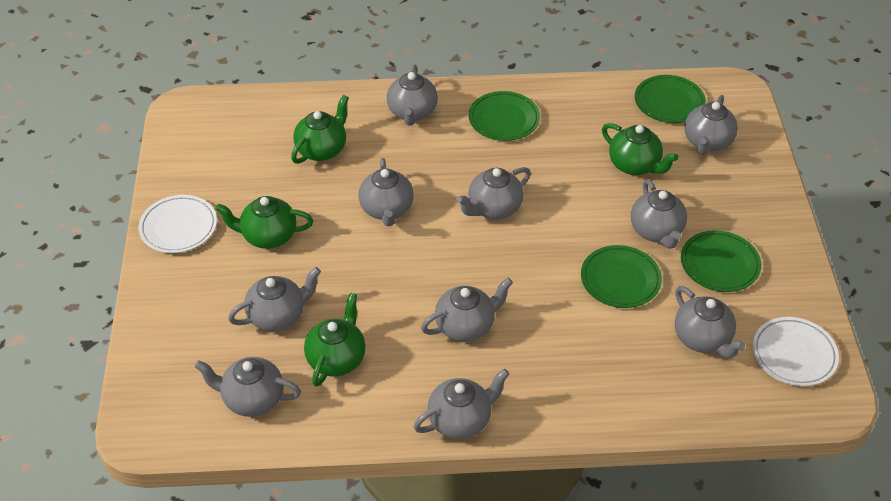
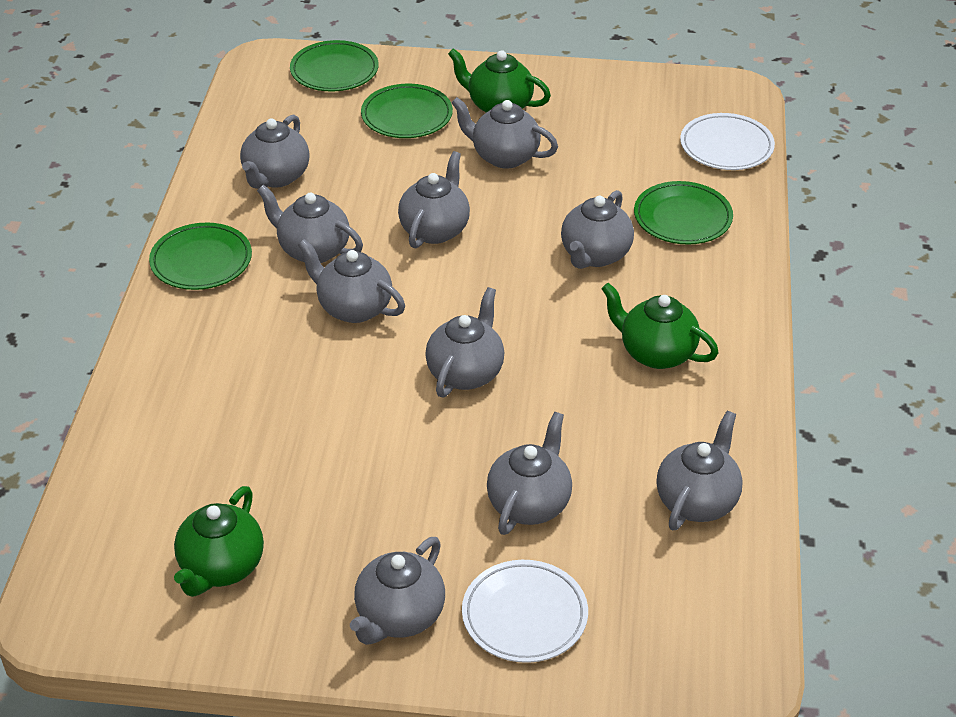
green teapot: [215,196,313,249] [291,95,349,164] [304,293,366,387] [602,123,678,175] = 4 -> [174,486,264,597] [448,48,551,112] [601,283,719,369] = 3

